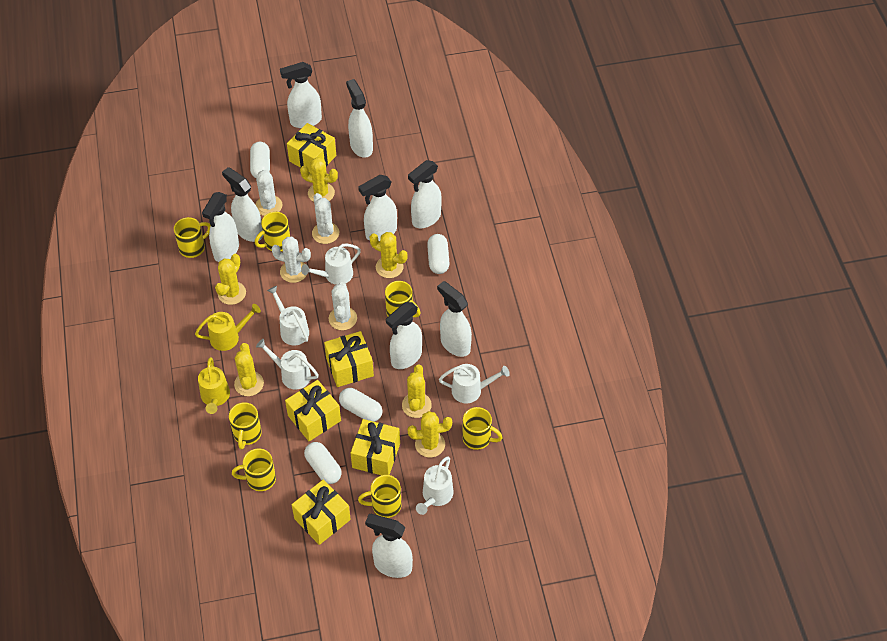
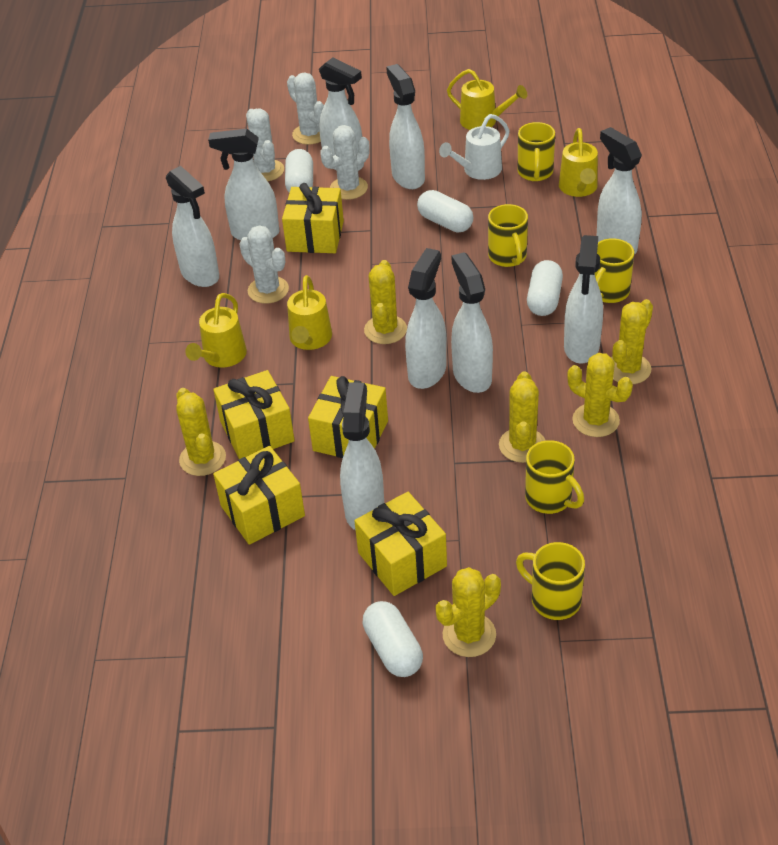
white watering can: [256,339,319,390] [267,286,309,346] [301,243,361,285] [416,456,454,515] [439,364,510,404] = 5 -> [439,114,510,180] = 1
yellow mug: [174,217,211,258] [229,402,262,449] [232,448,276,491] [255,212,290,251] [358,475,401,518] [385,281,421,318] [462,407,503,450] = 7 -> [488,204,528,267] [516,542,585,620] [518,122,555,181] [525,440,584,514] [595,238,634,303] = 5
yellow watering can: [195,304,261,351] [198,357,230,414] = 2 -> [185,293,247,368] [287,275,332,350] [447,69,527,130] [559,128,598,197] = 4

